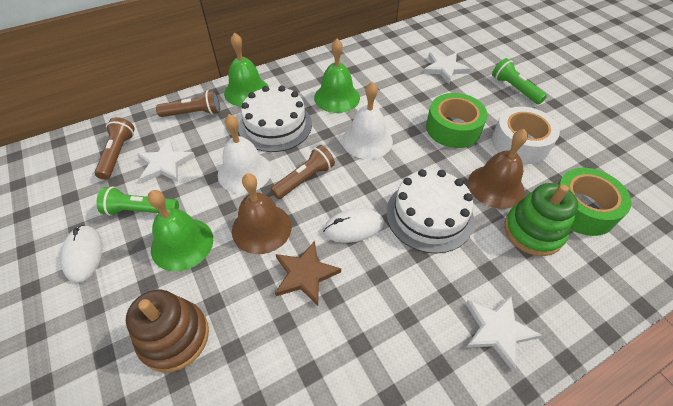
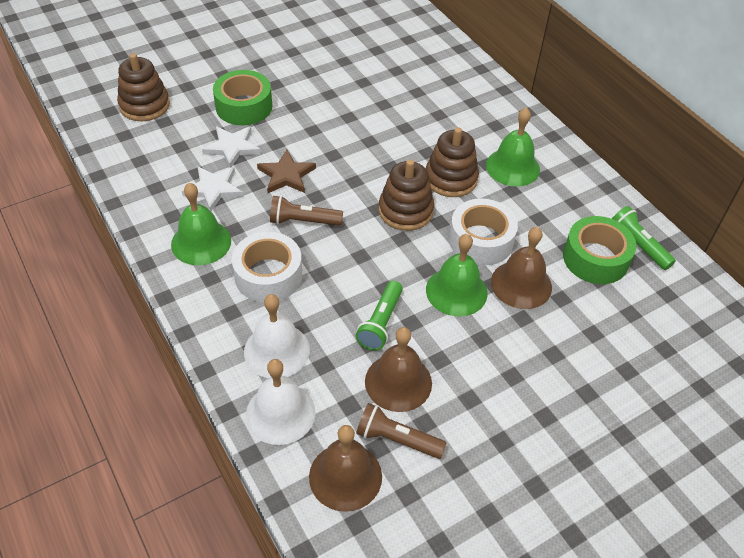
brown bell: [232,173,292,254] [468,129,528,209] = 2 -> [309,425,382,512] [365,327,432,412] [491,227,552,309] = 3
brown flashlight: [94,117,135,180] [156,90,220,117] [271,145,335,199] = 3 -> [270,196,343,226] [356,403,446,459] = 2
brown stacking toy: [126,290,209,372] = 1 -> [117,53,170,121] [379,159,434,231] [426,127,479,197] = 3
green stacking toy: [504,183,578,256] = 1 -> none = 0
white cake: [239,85,312,152] [386,169,474,254] = 2 -> none = 0
white mouse: [60,225,102,283] [323,208,384,243] = 2 -> none = 0
white star: [137,139,195,183] [423,53,471,83] [466,296,542,371] = 3 -> [182,167,243,211] [202,126,261,168] = 2
white tape: [492,107,560,164] = 1 -> [232,232,302,302] [449,198,518,265] = 2

